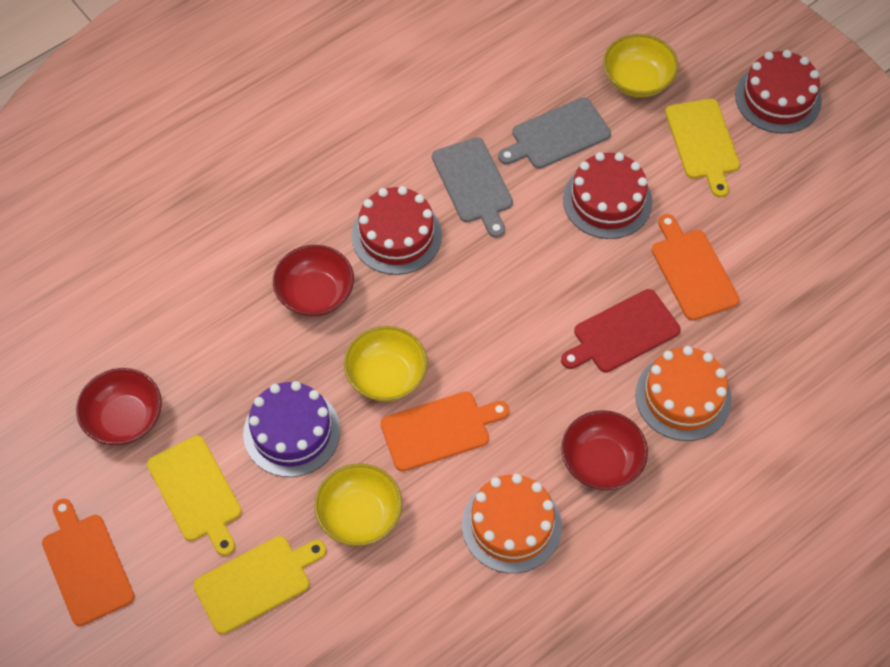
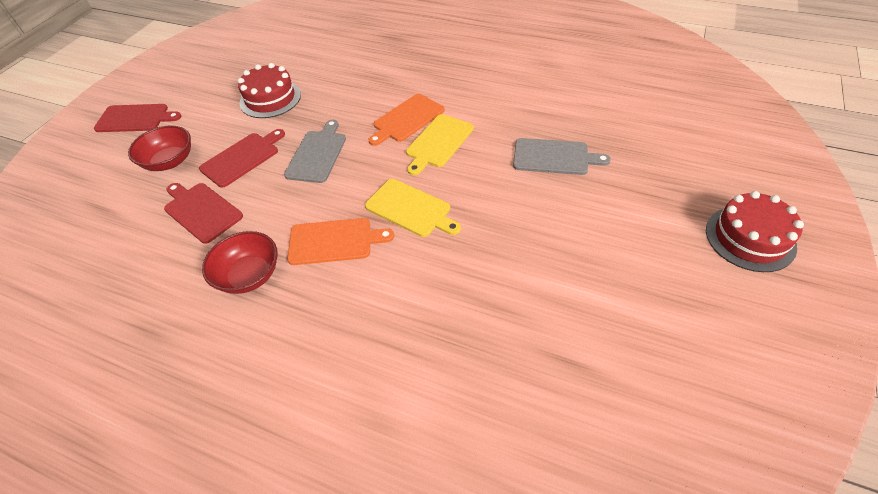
orange cake: [462,474,562,573] [635,346,732,441] = 2 -> none = 0
orange cutting board: [42,499,135,626] [380,392,509,471] [652,214,740,321] = 3 -> [287,218,394,265] [368,94,445,146] = 2
purple cake: [243,381,341,477] = 1 -> none = 0
red bowl: [76,368,162,446] [273,245,354,317] [561,410,648,490] = 3 -> [128,125,191,171] [202,231,278,294] = 2
red cake: [352,186,442,275] [563,152,652,239] [735,50,822,134] = 3 -> [238,63,301,118] [706,191,804,272] = 2
red cutting board: [561,289,681,372] = 1 -> [94,104,181,132] [164,183,243,244] [199,129,285,188] = 3
yellow bowl: [314,463,402,546] [344,326,428,402] [603,34,678,98] = 3 -> none = 0
yellow cutting board: [147,435,242,556] [193,536,327,634] [665,99,740,197] = 3 -> [365,179,461,237] [406,114,474,175] = 2

